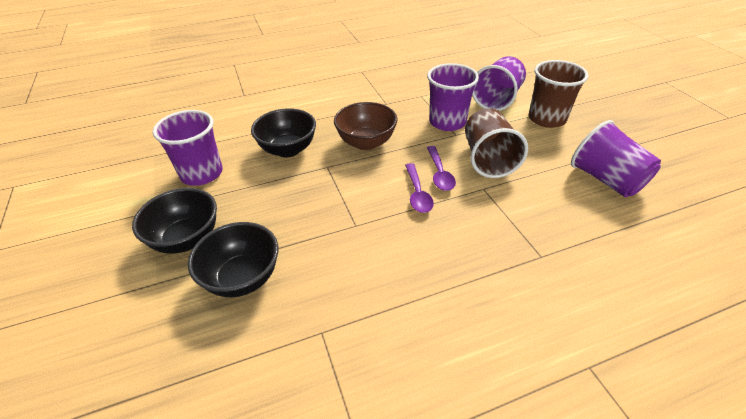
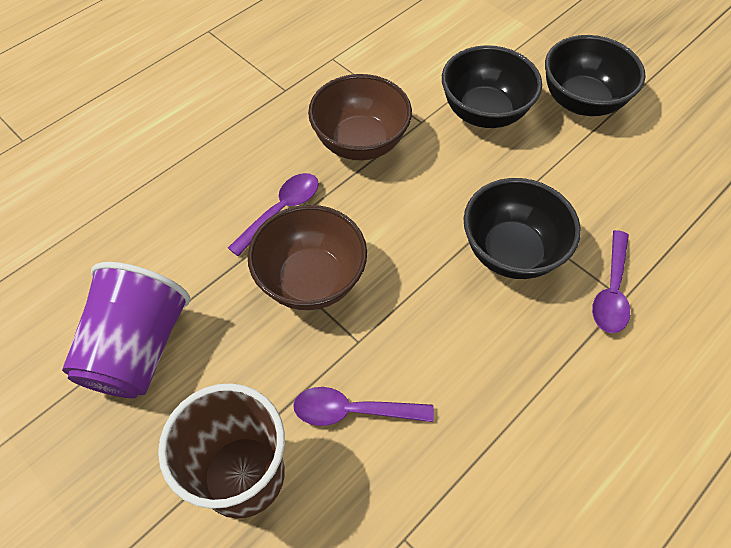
brown bowl: [334,102,397,150] = 1 -> [247,205,367,310] [308,74,412,160] = 2
brown cup: [465,108,528,178] [529,60,589,128] = 2 -> [158,383,285,519] = 1
purple cup: [152,110,223,186] [427,63,479,131] [472,56,526,111] [571,120,661,197] = 4 -> [62,262,190,398] = 1
purple spoon: [405,163,434,213] [427,146,456,191] = 2 -> [228,173,319,256] [293,387,434,426] [592,230,630,333] = 3

